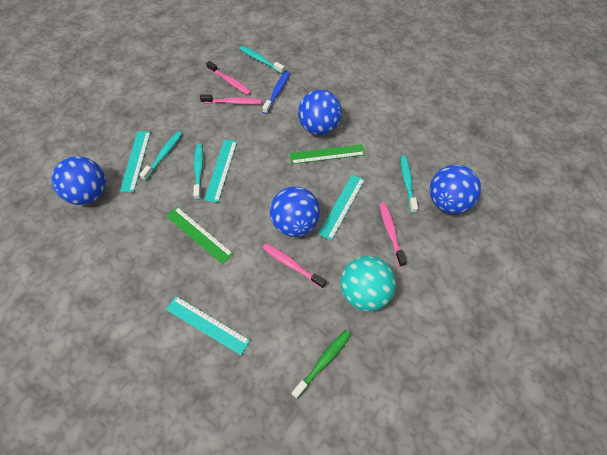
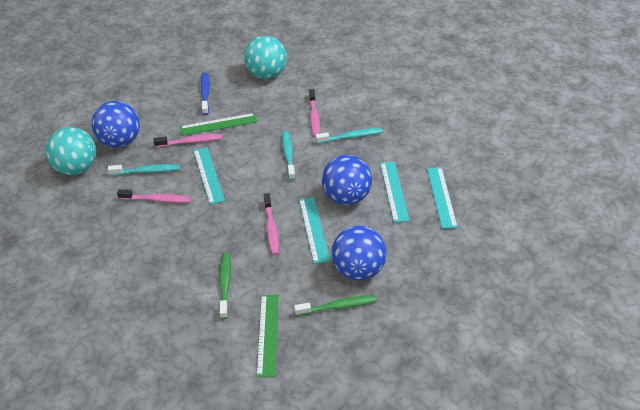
blue ball: [51,156,106,205] [270,186,320,237] [298,90,342,135] [429,165,481,214] = 4 -> [92,101,140,148] [322,155,372,205] [331,225,387,281] = 3
green toothbrush: [292,330,351,399] = 1 -> [220,252,231,319] [294,295,377,316] = 2
turquoise ball: [340,256,396,311] = 1 -> [46,127,96,175] [244,36,287,79] = 2
turquoise toothbrush: [139,131,182,181] [193,144,203,200] [239,46,285,74] [400,156,418,213] = 4 -> [108,164,180,176] [282,131,295,180] [316,128,383,144] = 3

